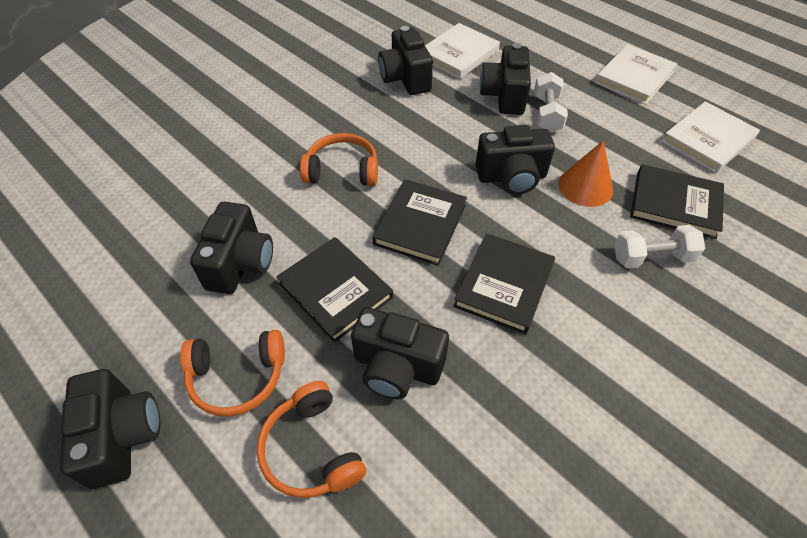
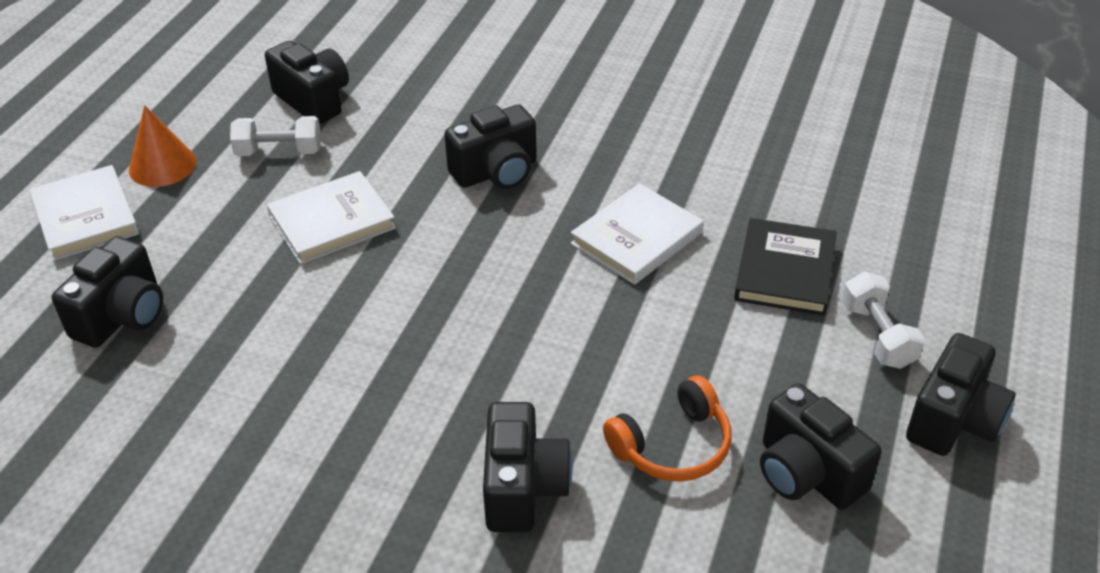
black book: [276,237,393,343] [372,179,467,266] [453,233,555,335] [630,164,724,239] = 4 -> [734,218,837,316] = 1
orange headphones: [180,330,285,416] [256,381,366,498] [300,133,378,186] = 3 -> [603,375,732,482] = 1

